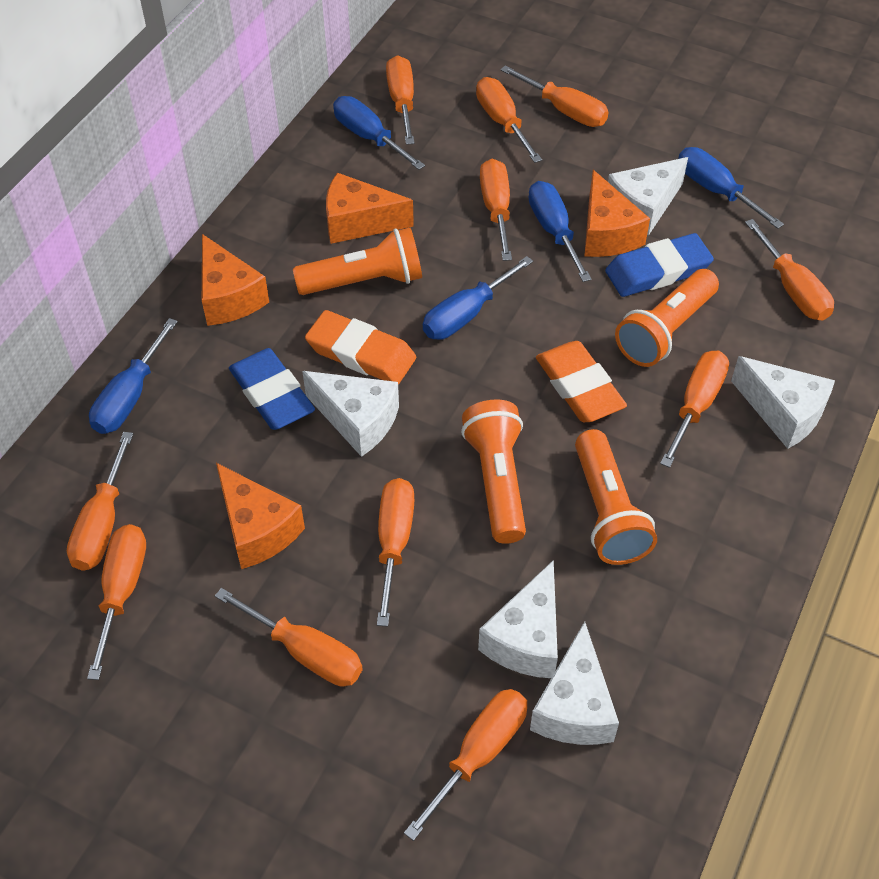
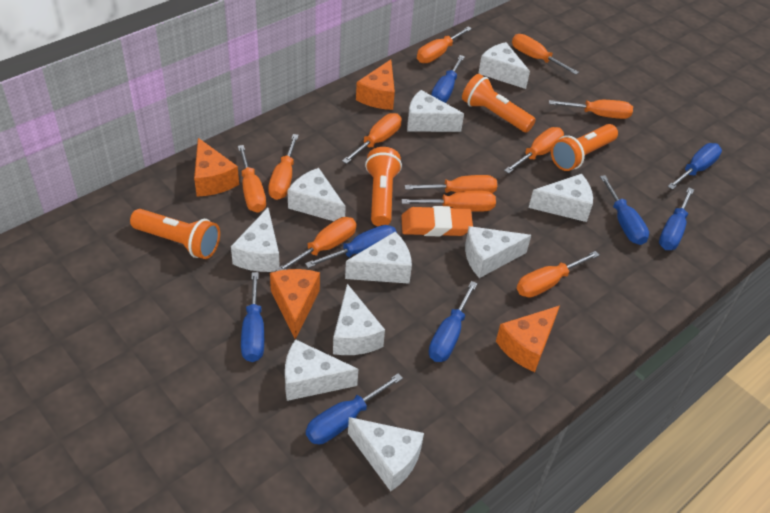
blue eraser: [229,348,315,430] [605,233,714,297] = 2 -> none = 0
blue screwdriver: [89,318,178,434] [333,96,425,170] [423,256,533,340] [528,181,592,282] [678,147,784,229] = 5 -> [241,272,264,362] [305,225,397,268] [306,373,403,444] [429,281,478,362] [431,55,465,103] [600,175,649,245] [659,187,694,250] [667,143,722,190] = 8
orange eraser: [305,310,416,385] [536,341,627,422] = 2 -> [401,206,473,236] = 1
white cheese: [302,371,399,457] [478,560,558,678] [530,622,619,745] [608,157,688,236] [731,356,835,449] = 5 -> [231,208,280,272] [285,339,358,401] [288,168,346,221] [333,284,385,355] [345,232,412,284] [348,417,424,491] [407,90,464,132] [465,226,531,278] [478,42,530,89] [529,174,593,222] = 10

